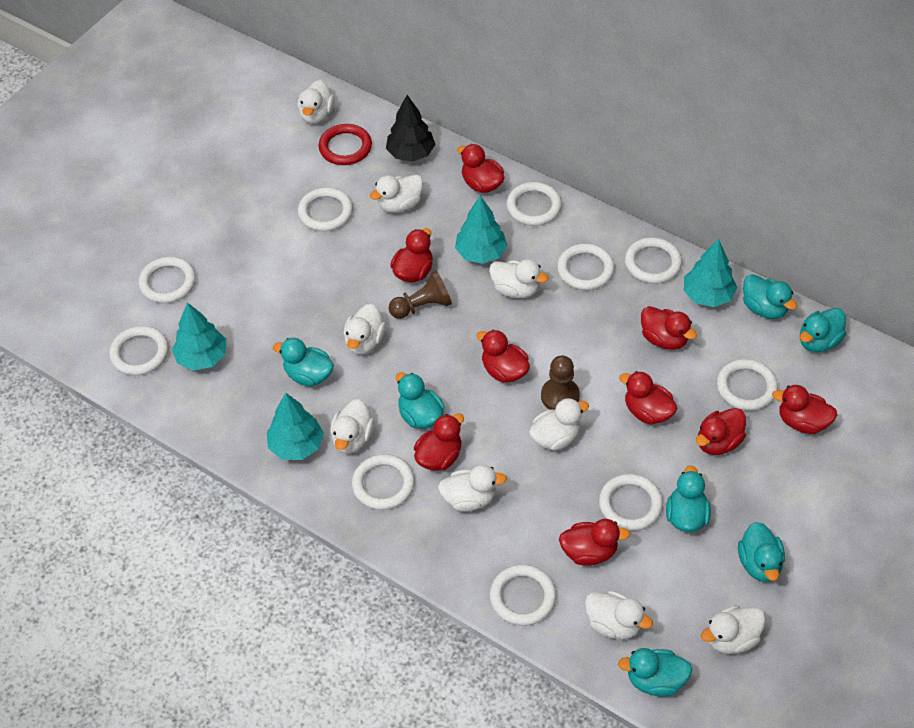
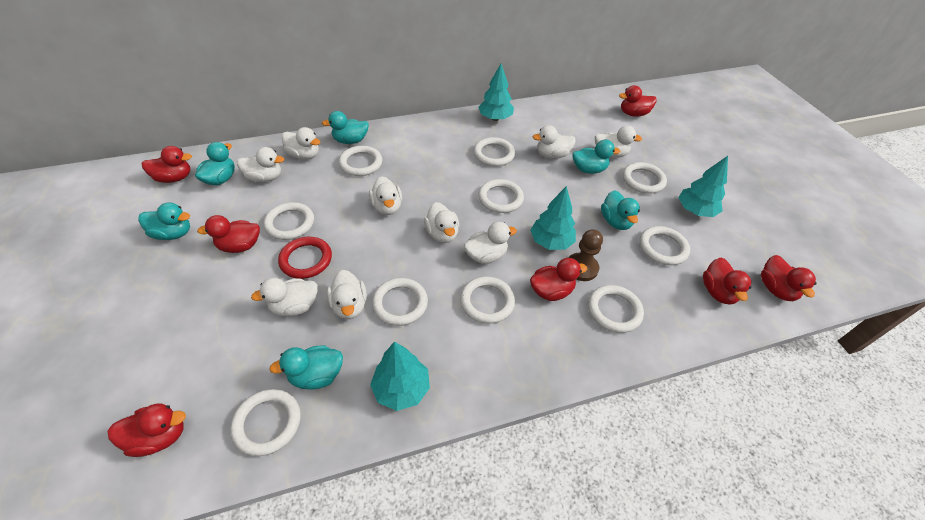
black tree: [386,95,435,162] = 1 -> none = 0
brown pawn: [389,270,452,319] [541,356,580,410] = 2 -> [568,229,603,281] = 1
red duck: [390,228,433,283] [414,413,464,471] [457,144,504,193] [476,330,530,383] [559,519,630,566] [619,371,677,425] [641,306,697,350] [696,408,746,455] [772,385,837,434] = 9 -> [108,404,186,457] [142,146,192,183] [197,215,260,253] [530,258,587,301] [619,85,657,117] [703,258,751,305] [761,255,817,301] = 7
turquoise duck: [273,338,334,386] [396,372,444,429] [618,648,692,696] [666,465,711,532] [738,522,785,582] [743,274,797,319] [800,308,846,352] = 7 -> [138,203,190,240] [195,142,235,185] [269,346,343,390] [322,111,369,144] [573,139,620,174] [601,190,640,230] = 6

